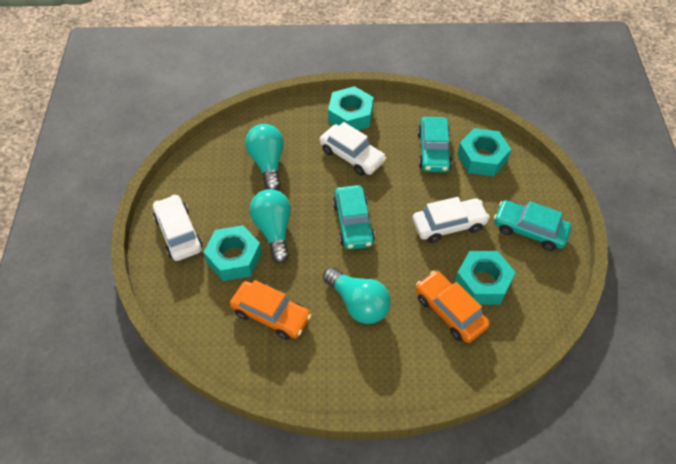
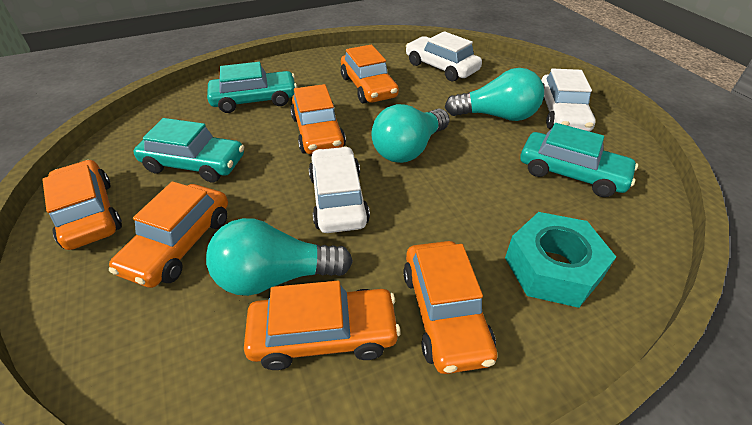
orange car: [230,280,312,340] [416,271,490,343] = 2 -> [42,160,122,250] [109,181,228,288] [244,281,401,370] [290,84,346,154] [341,45,399,104] [403,241,497,374] = 6
turquoise nut: [203,225,262,281] [328,86,374,130] [455,251,516,305] [457,128,511,176] = 4 -> [505,212,616,308] = 1

